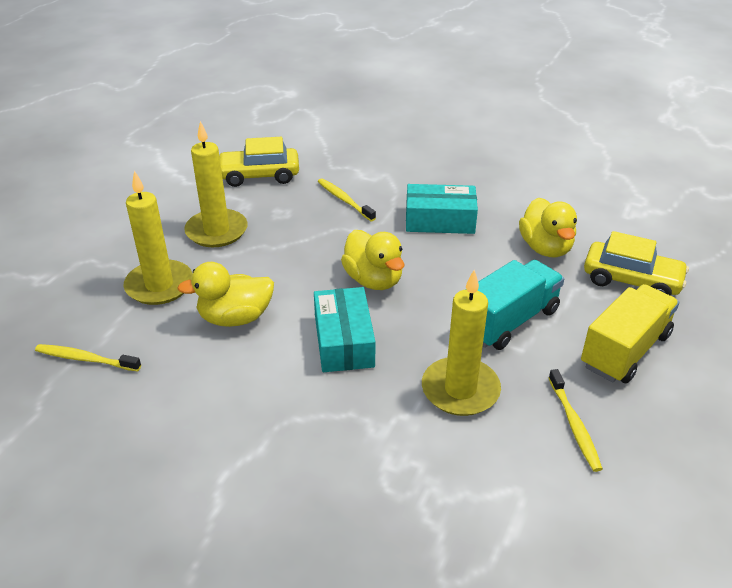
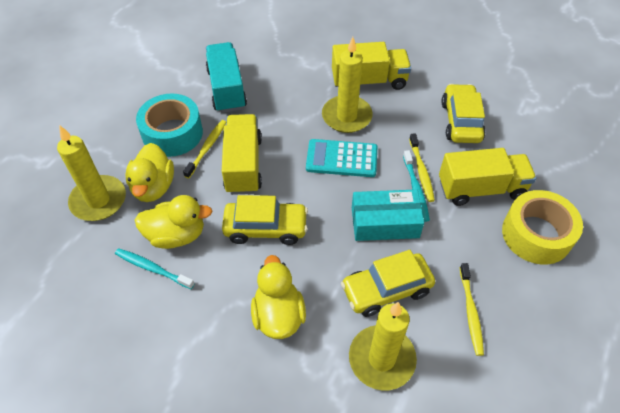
turquoise box: [314,287,375,372] [406,184,478,234] = 2 -> [352,189,424,241] = 1
turquoise calculator: none = 0 -> [306,139,377,177] = 1
turquoise tape: none = 0 -> [136,93,203,157] = 1
turquoise toothbrush: none = 0 -> [115,248,195,289] [403,150,430,222] = 2
yellow car: [219,137,299,187] [584,231,689,296] = 2 -> [222,195,308,245] [341,250,435,317] [441,84,486,143] = 3
yellow tape: none = 0 -> [502,190,583,265] = 1
yellow truck: [581,284,679,383] = 1 -> [222,114,262,195] [332,42,411,90] [439,148,536,206] = 3

